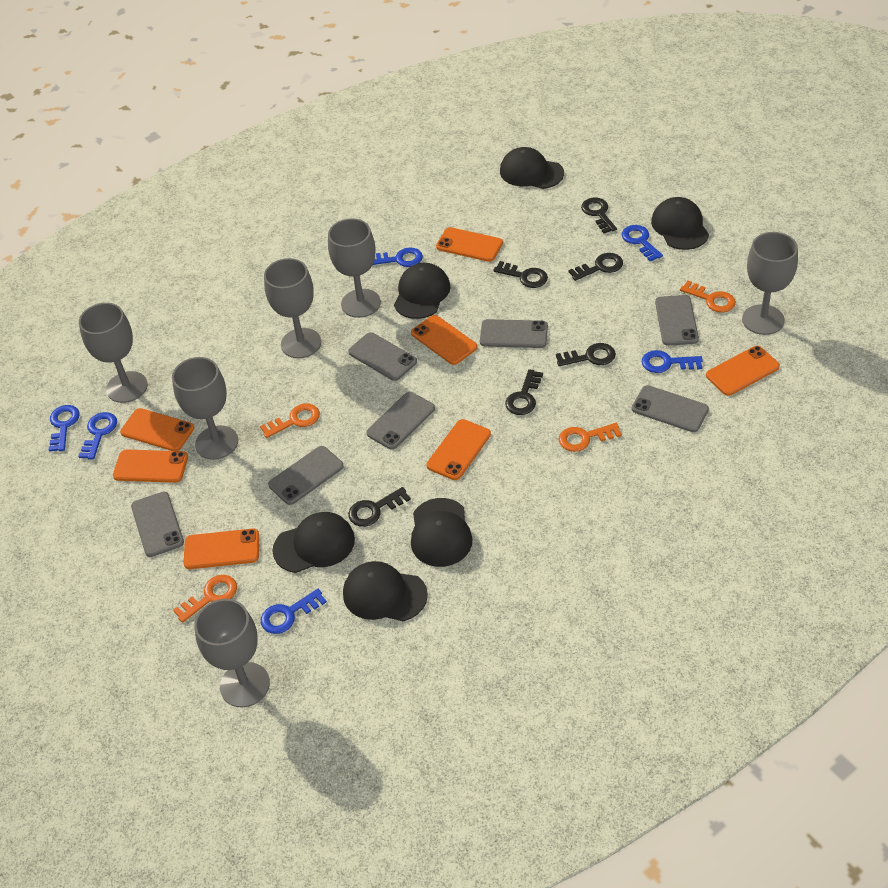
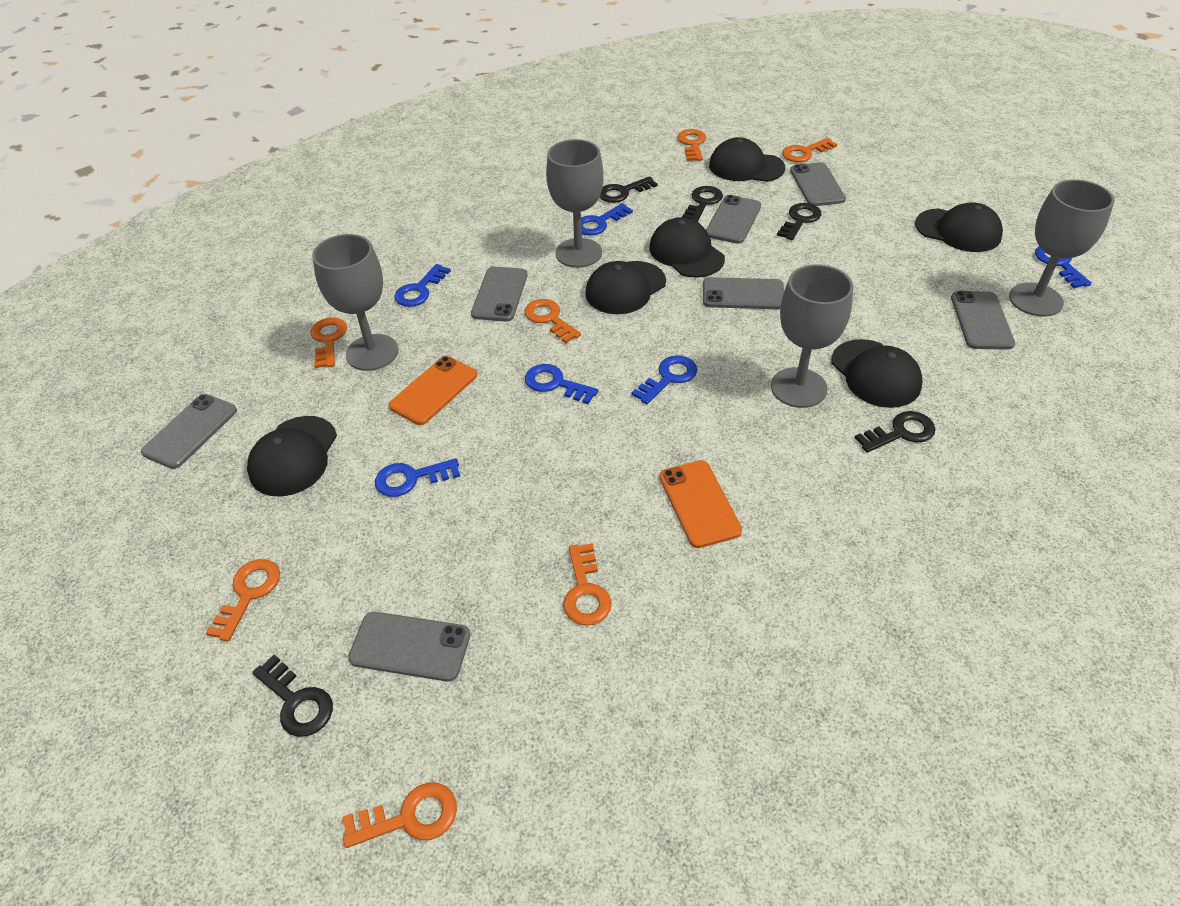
black key: [348,487,411,527] [493,261,548,288] [505,369,543,415] [556,343,616,366] [568,253,623,281] [581,198,617,233] = 6 -> [252,655,333,737] [600,176,657,203] [682,186,723,222] [777,203,821,240] [855,411,936,453] = 5
grey goblet: [79,303,148,403] [172,357,238,460] [194,599,270,707] [264,258,321,358] [328,218,381,318] [742,232,798,335] = 6 -> [312,234,398,371] [546,139,604,268] [771,264,853,408] [1009,179,1115,317] = 4
orange key: [173,575,237,623] [260,403,320,438] [559,423,622,452] [680,281,736,313] = 4 -> [206,559,280,641] [311,317,347,368] [343,782,457,848] [525,299,581,343] [563,543,612,625] [678,129,706,161] [782,138,837,162] = 7
orange phone: [113,449,188,483] [120,408,194,451] [183,529,259,569] [411,315,478,365] [426,419,491,480] [436,227,503,262] [706,346,780,396] = 7 -> [389,356,477,425] [659,460,742,548] = 2

